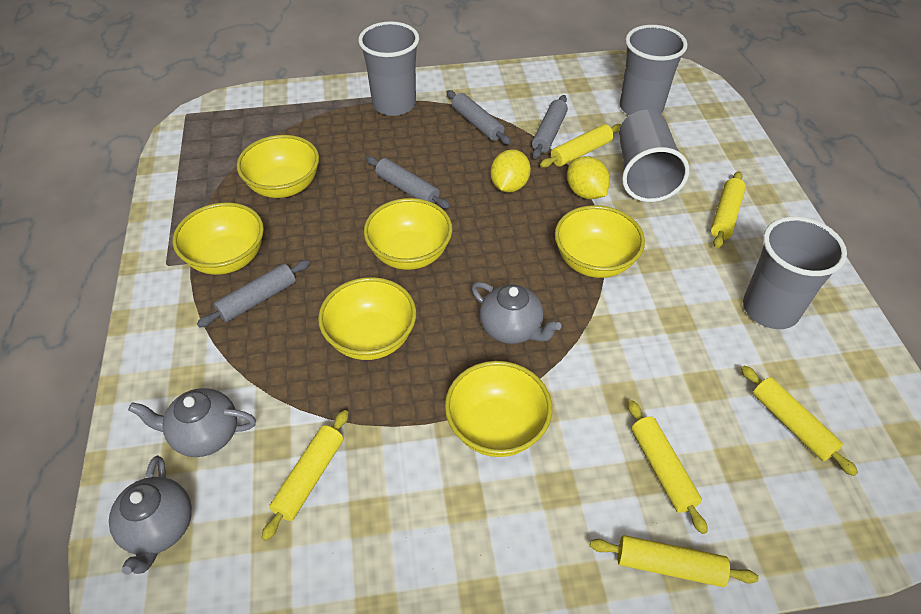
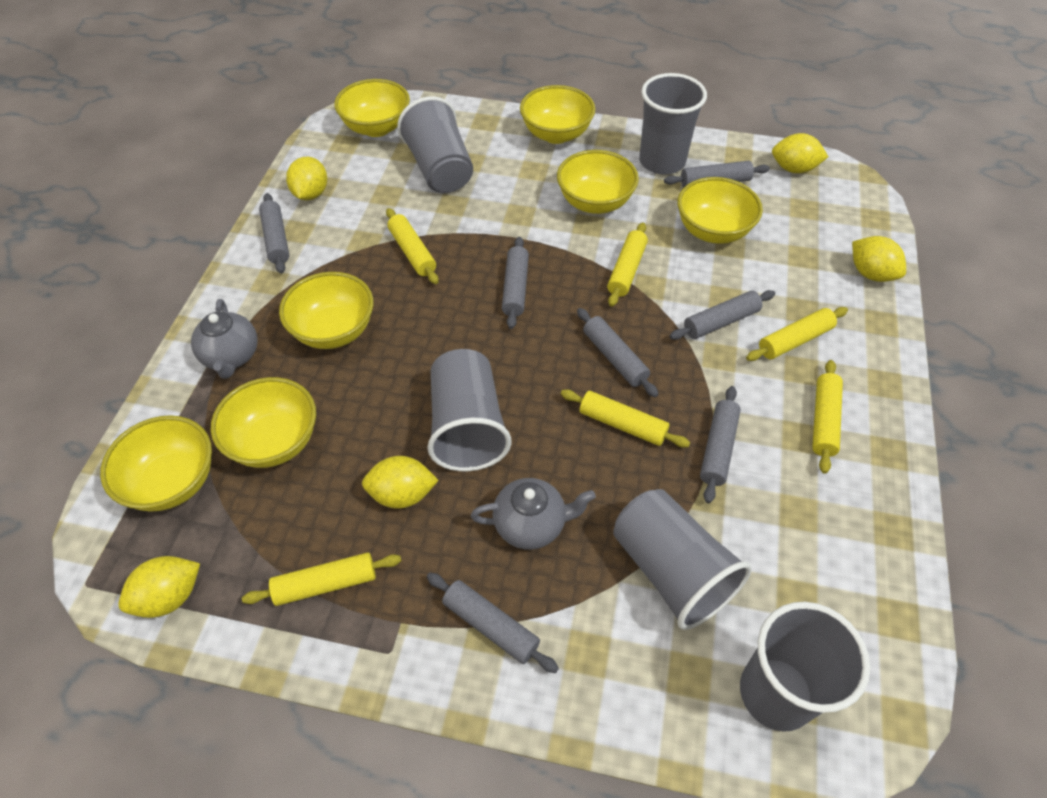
grey cup: [358,21,419,116] [619,110,689,202] [620,25,688,115] [743,216,847,329] = 4 -> [397,96,473,193] [427,349,512,471] [613,489,751,630] [639,73,707,175] [740,602,870,732] = 5
grey rolling pin: [197,260,310,328] [366,156,450,209] [446,90,511,145] [532,95,568,159] = 4 -> [259,193,289,273] [427,573,559,673] [502,237,529,329] [577,308,658,397] [664,161,770,187] [670,290,775,340] [700,386,741,503] = 7
grey teapot: [109,456,192,575] [128,388,256,457] [472,282,562,344] = 3 -> [191,299,258,379] [471,478,596,550] = 2
yellow bowl: [173,202,264,275] [237,135,319,198] [318,277,416,360] [364,198,452,270] [445,361,552,457] [555,205,645,278] = 6 -> [100,415,212,512] [211,377,316,468] [279,272,374,349] [334,79,410,137] [520,85,595,144] [557,150,639,214] [678,177,763,244] = 7
yellow lemon: [491,149,531,193] [567,156,610,199] = 2 -> [118,556,200,618] [286,157,327,200] [362,456,439,509] [772,133,828,173] [852,236,906,282] = 5

